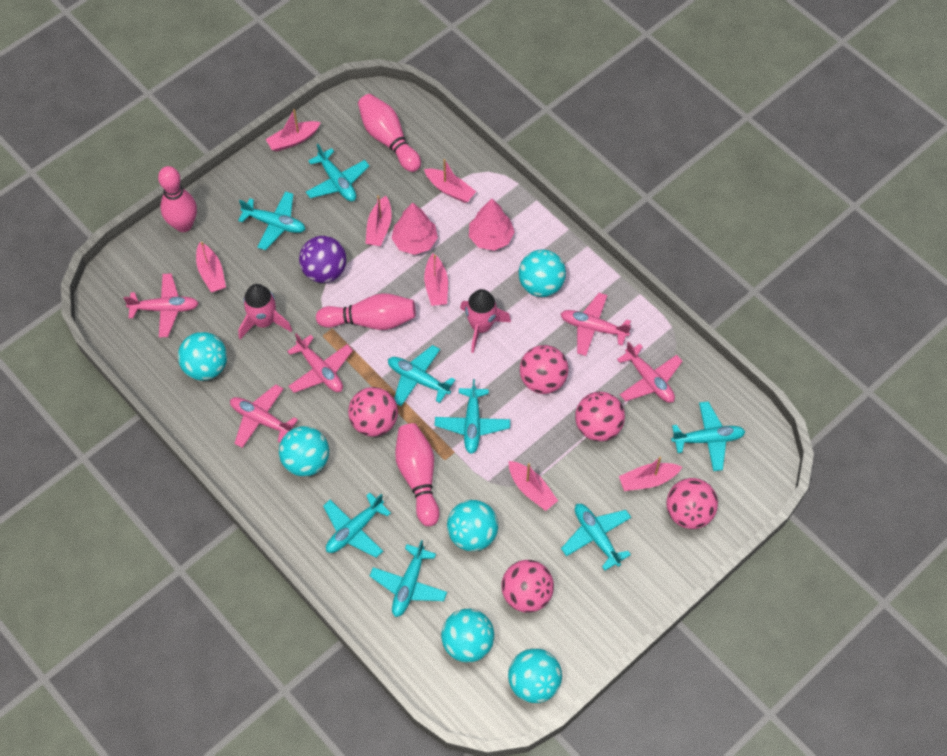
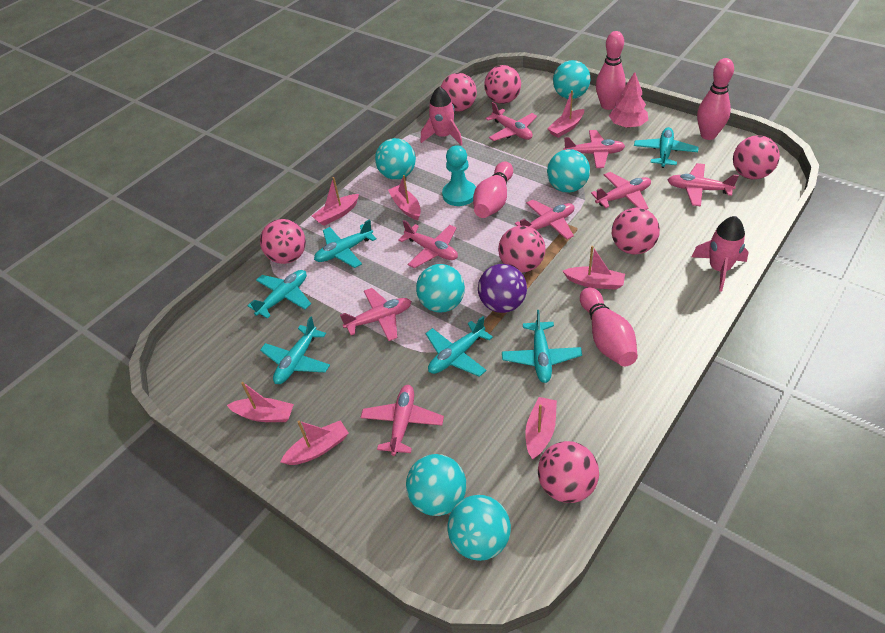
pink ball: [348,387,398,437] [501,560,554,613] [520,345,569,394] [575,392,625,441] [666,478,718,529] = 5 -> [260,219,306,264] [441,73,477,112] [484,65,521,104] [498,226,545,273] [538,441,599,503] [612,208,660,254] [733,135,780,179] = 7
pink plane: [123,274,199,337] [230,384,298,448] [287,333,353,393] [561,293,631,356] [617,341,683,403] = 5 -> [340,288,411,341] [360,385,444,456] [398,220,458,268] [485,102,537,141] [515,200,574,240] [564,130,625,168] [591,172,651,210] [668,163,739,206] = 8
pink tree: [391,202,438,255] [469,198,515,251] = 2 -> [609,72,648,128] = 1
turquoise pawn: none = 0 -> [442,146,476,206] = 1
turquoise plane: [238,191,305,250] [306,144,369,202] [323,493,391,558] [370,540,447,617] [388,345,455,406] [435,379,510,454] [561,504,631,571] [671,402,745,471] = 8 -> [248,270,311,319] [260,316,330,384] [314,219,377,268] [426,316,493,377] [502,310,582,383] [634,127,698,168] = 6

